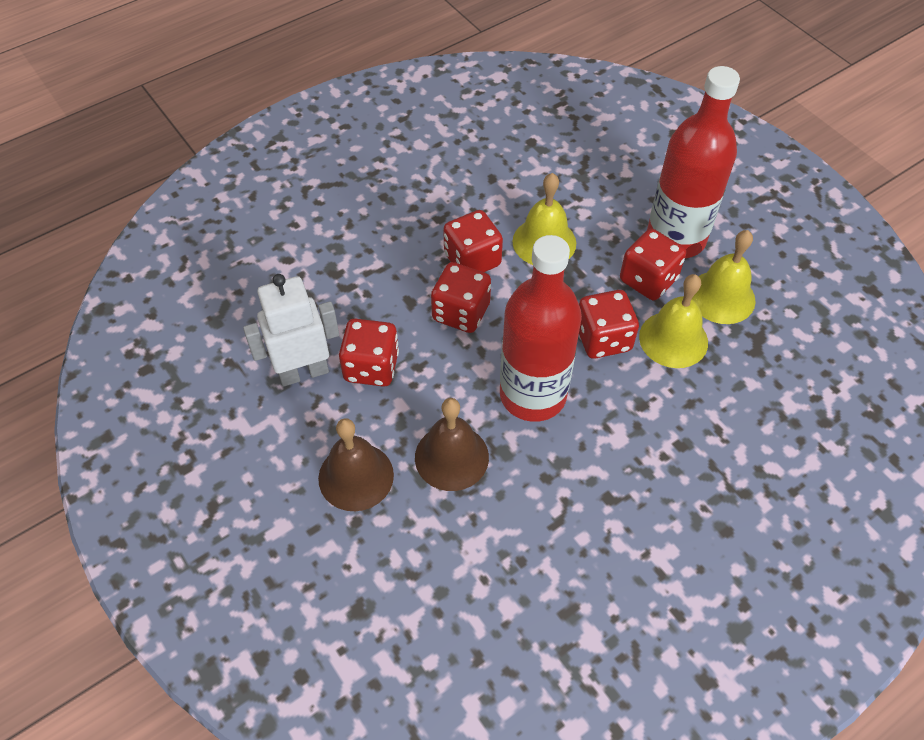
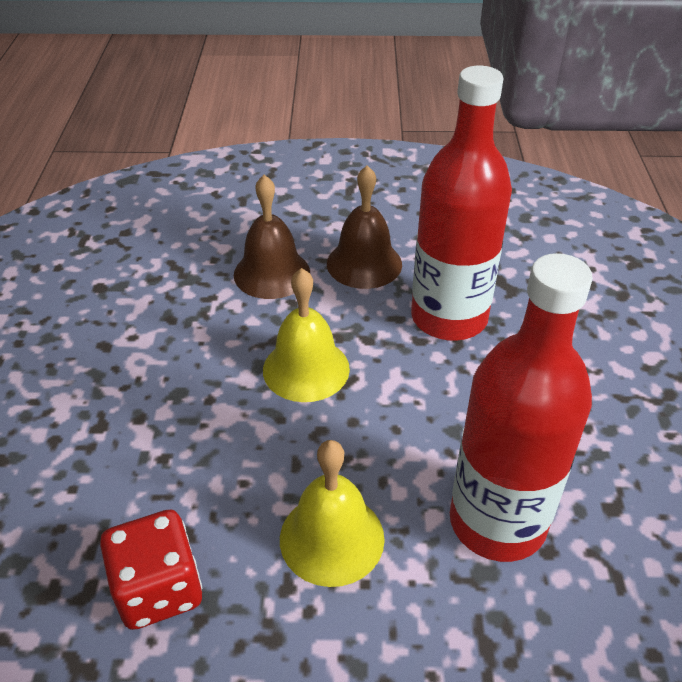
red dice: [339,319,399,387] [431,262,491,333] [443,210,503,272] [579,290,639,359] [620,229,686,300] = 5 -> [100,510,202,630] = 1
white robot: [243,274,339,386] = 1 -> none = 0
yellow bell: [512,173,576,265] [639,274,708,368] [692,230,756,324] = 3 -> [263,268,350,402] [280,440,385,587] = 2

